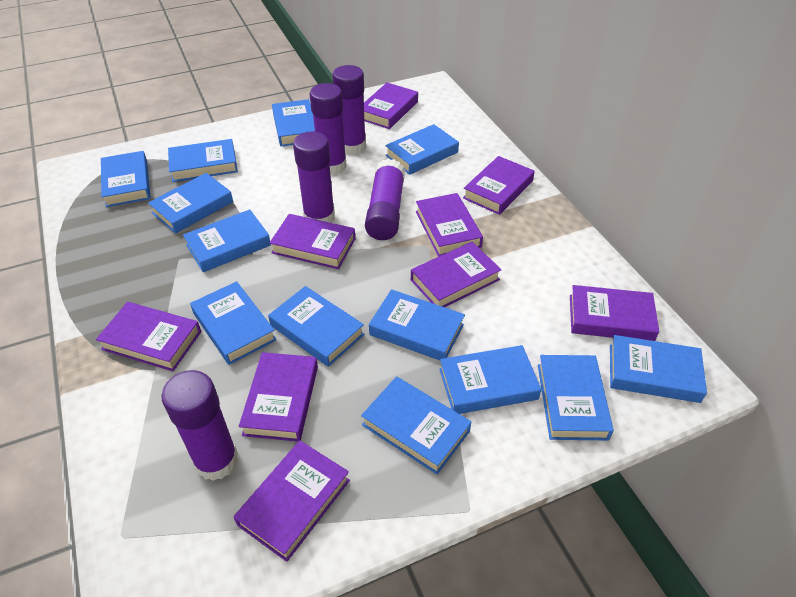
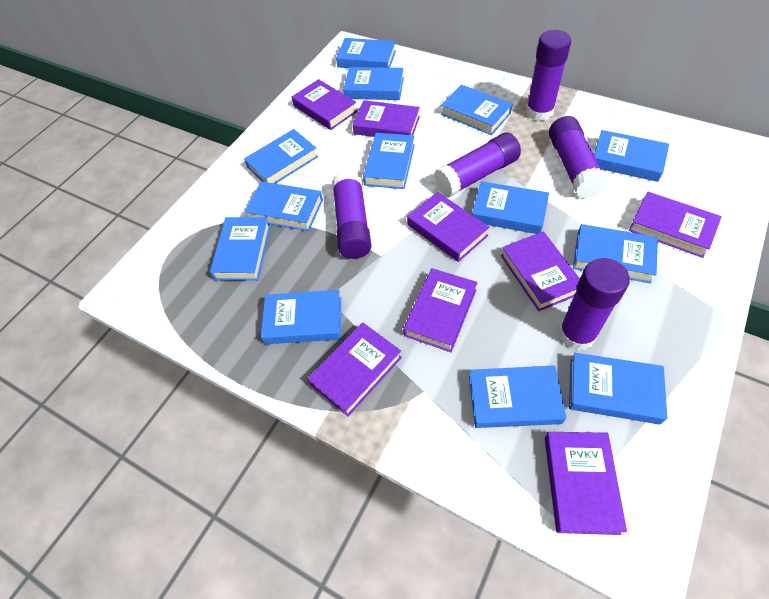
purple book: [96,302,201,371] [234,441,350,562] [239,352,318,442] [269,214,355,269] [364,83,418,129] [411,242,501,307] [416,193,483,257] [463,156,535,215] [570,285,659,341] = 9 -> [292,79,357,130] [308,323,402,416] [352,100,420,137] [403,268,478,352] [407,192,490,262] [501,231,580,311] [545,432,627,535] [629,192,722,258] = 8

